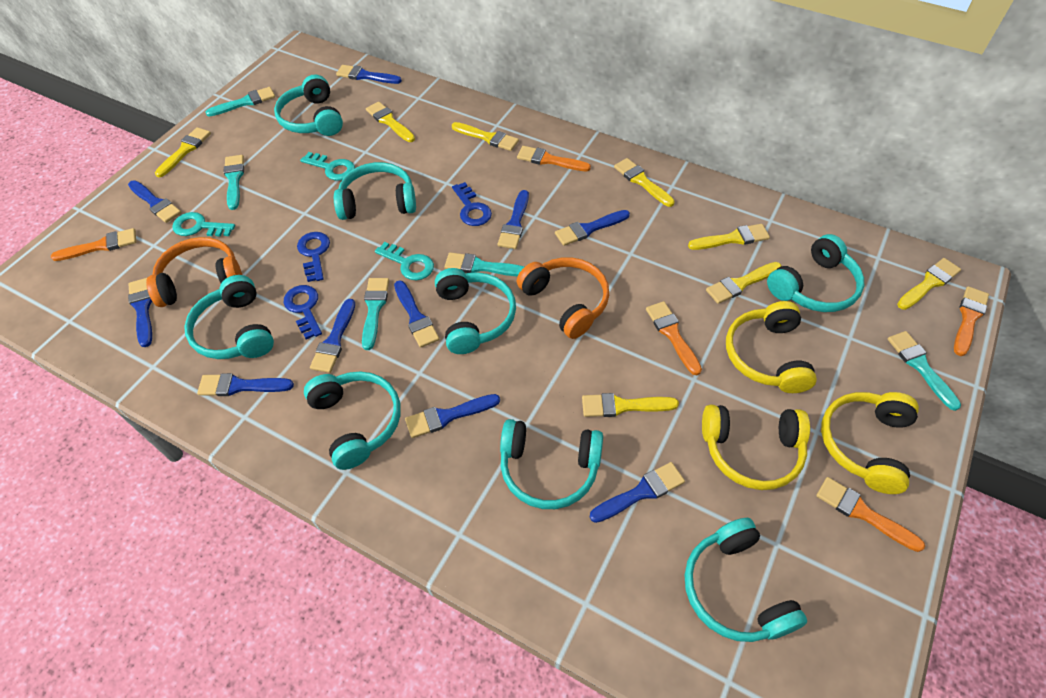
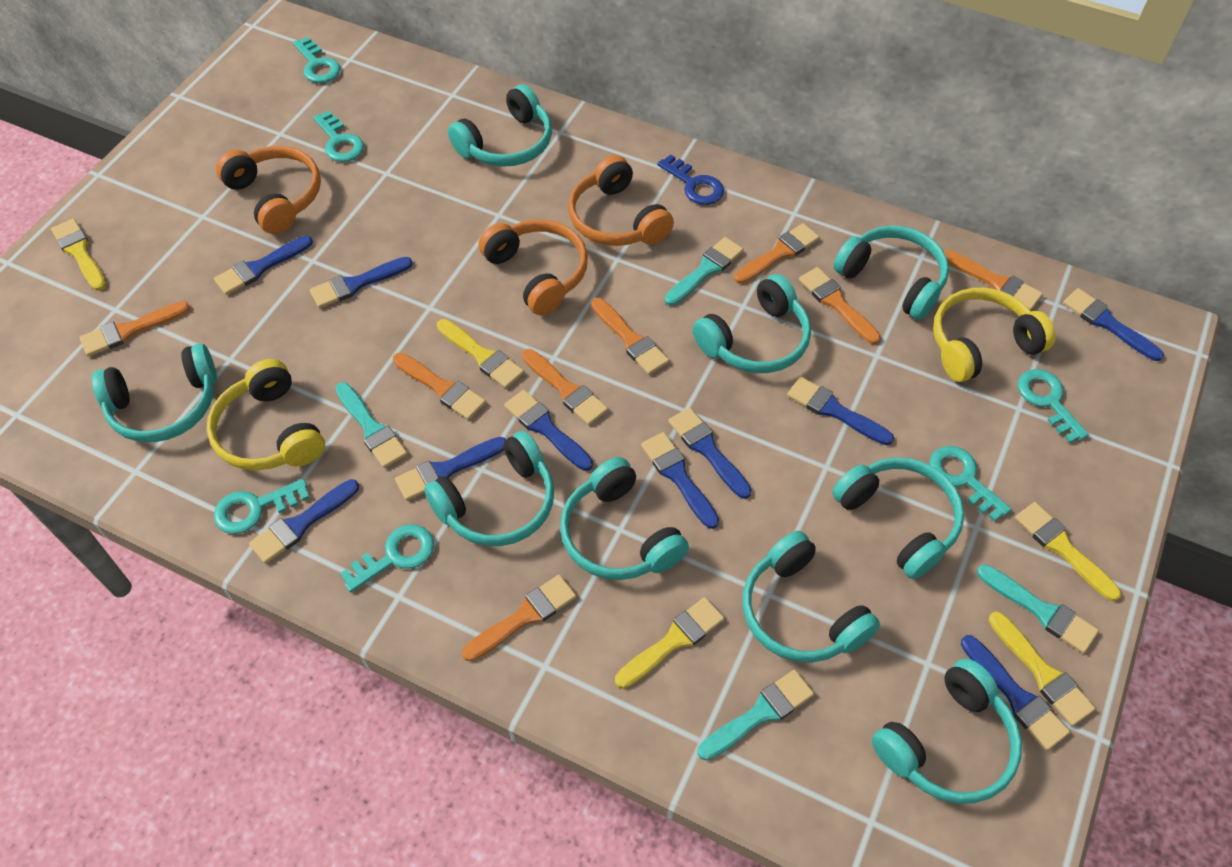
blue key: [284,285,322,339] [297,232,330,282] [452,182,492,226] = 3 -> [657,154,724,205] = 1
orange brush: [51,228,136,261] [517,146,591,171] [646,301,702,376] [816,477,925,552] [954,286,989,356] = 5 -> [79,301,190,357] [393,353,486,420] [462,575,576,661] [522,349,608,425] [591,298,669,375] [734,223,820,284] [799,267,881,344] [944,250,1043,310] = 8
orange headphones: [146,237,242,307] [516,257,609,339] = 2 -> [216,146,321,234] [478,219,588,315] [568,155,674,246] = 3
turquoise brush: [206,87,275,117] [224,155,244,210] [362,278,389,350] [444,252,524,276] [888,331,961,411] = 5 -> [336,382,407,468] [665,237,743,306] [697,670,814,760] [977,564,1099,653] = 4
turquoise headphones: [184,275,274,359] [274,74,343,136] [304,371,401,470] [334,162,416,220] [435,268,516,354] [500,419,603,509] [685,518,807,642] [767,234,864,312] = 8 -> [92,343,217,442] [424,431,554,546] [448,84,552,167] [560,457,689,580] [693,274,811,373] [743,531,880,663] [832,458,964,579] [833,226,949,320] [872,659,1022,804] = 9
turquoise key: [172,212,235,237] [300,152,355,181] [375,242,434,280] = 3 -> [214,478,310,534] [293,37,341,83] [313,111,364,162] [340,525,434,592] [929,446,1011,522] [1018,369,1089,443] = 6
yellow brush: [155,127,211,177] [366,102,415,142] [452,122,519,151] [582,393,679,417] [614,158,675,207] [688,224,770,250] [706,262,782,304] [897,258,961,310] = 8 -> [51,219,106,291] [437,319,524,388] [615,597,724,689] [989,612,1096,726] [1015,502,1121,601] = 5
yellow headphones: [702,405,810,490] [726,301,817,393] [821,392,919,494] = 3 -> [207,359,325,470] [933,288,1056,382] = 2

